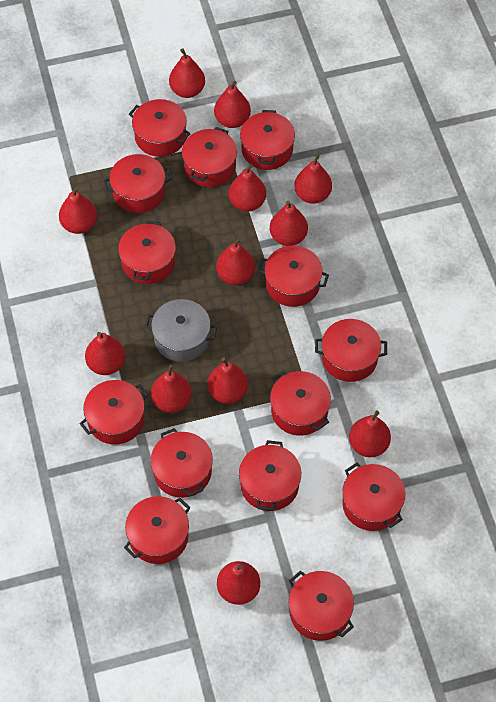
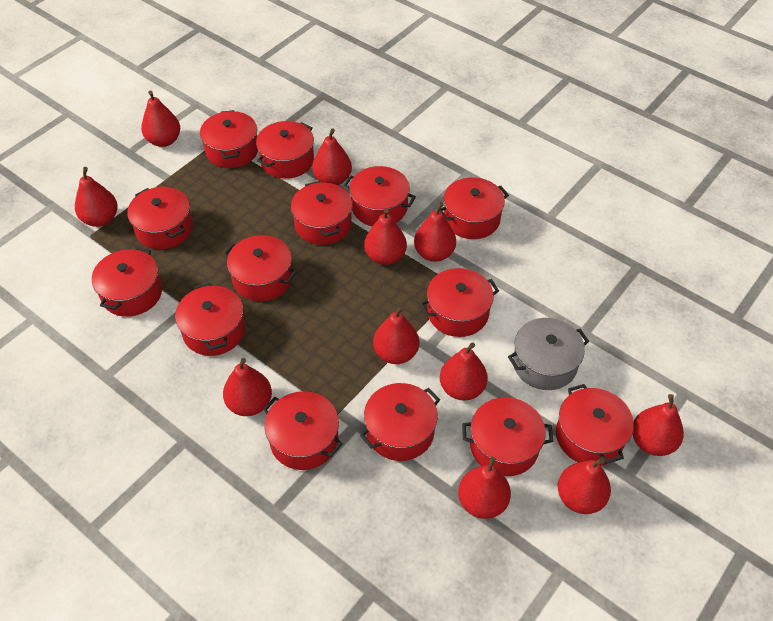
red pear: [59,187,97,234] [85,332,126,375] [151,365,192,413] [169,49,205,98] [207,357,248,404] [214,81,251,128] [216,237,255,285] [217,561,260,605] [229,164,266,211] [270,201,308,246] [294,154,332,204] [349,411,391,457] = 12 -> [75,167,118,227] [141,91,180,147] [223,358,272,416] [312,129,352,185] [364,209,407,265] [373,306,419,364] [414,202,456,262] [440,342,488,401] [458,457,511,519] [558,458,611,514] [632,394,684,456] = 11

